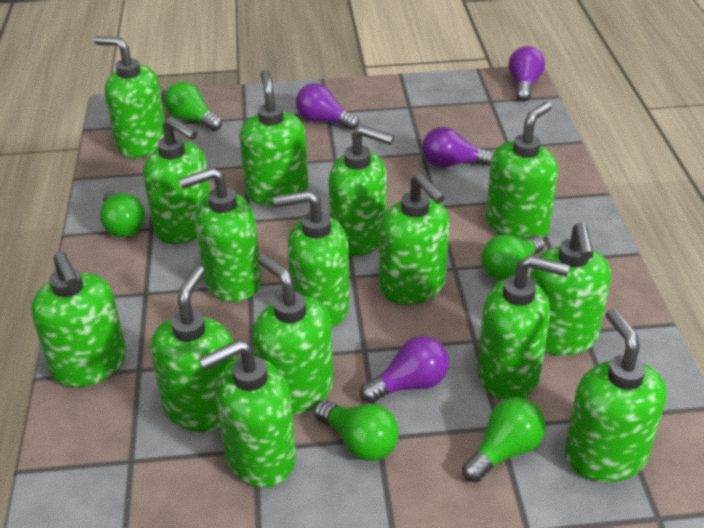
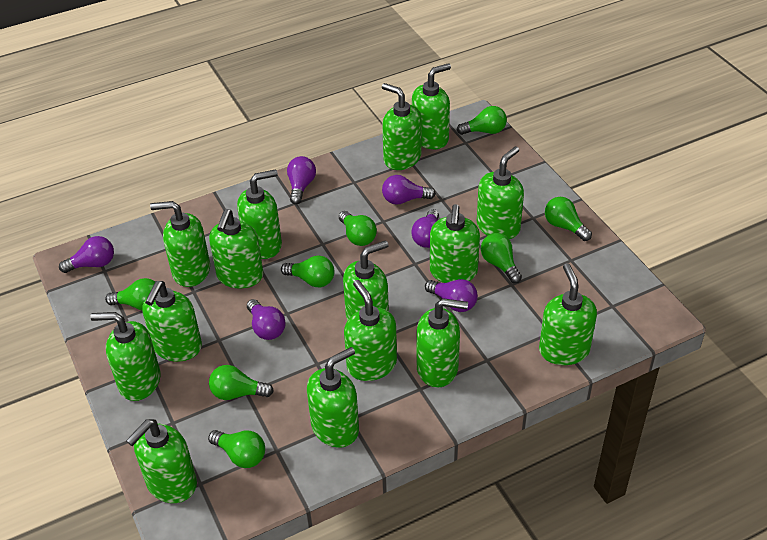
green light bulb: [100,190,145,237] [164,82,222,131] [314,400,399,461] [462,397,546,482] [481,235,545,281] = 5 -> [105,278,155,310] [208,430,265,468] [209,365,274,400] [281,255,334,287] [339,211,377,246] [456,106,507,135] [481,233,522,283] [545,197,592,241] = 8
purple light bulb: [296,83,359,130] [360,336,449,403] [422,127,494,168] [508,46,545,102] = 4 -> [59,236,114,273] [247,299,286,340] [287,156,316,205] [382,175,436,205] [411,209,439,248] [425,279,478,312] = 6

